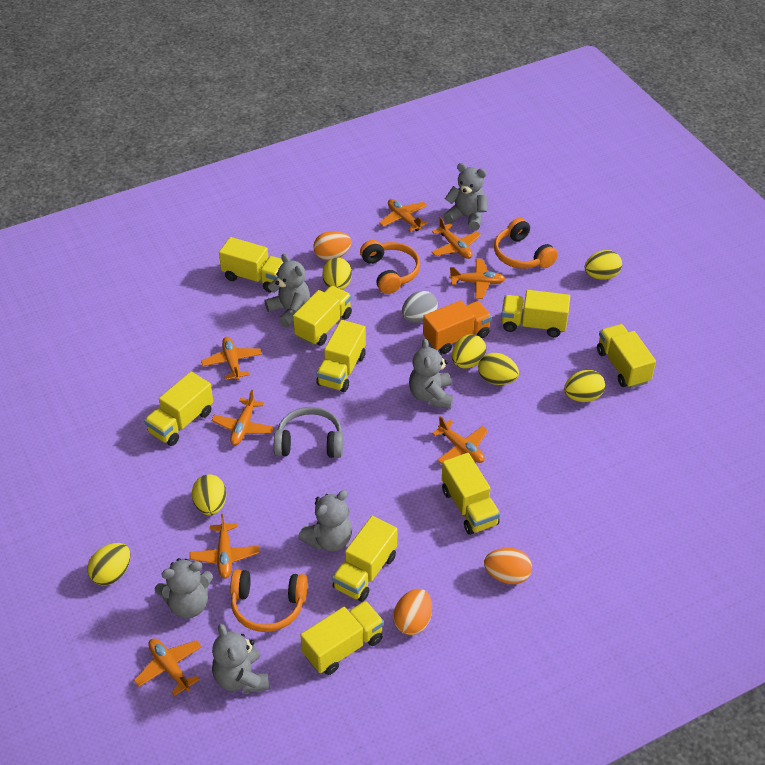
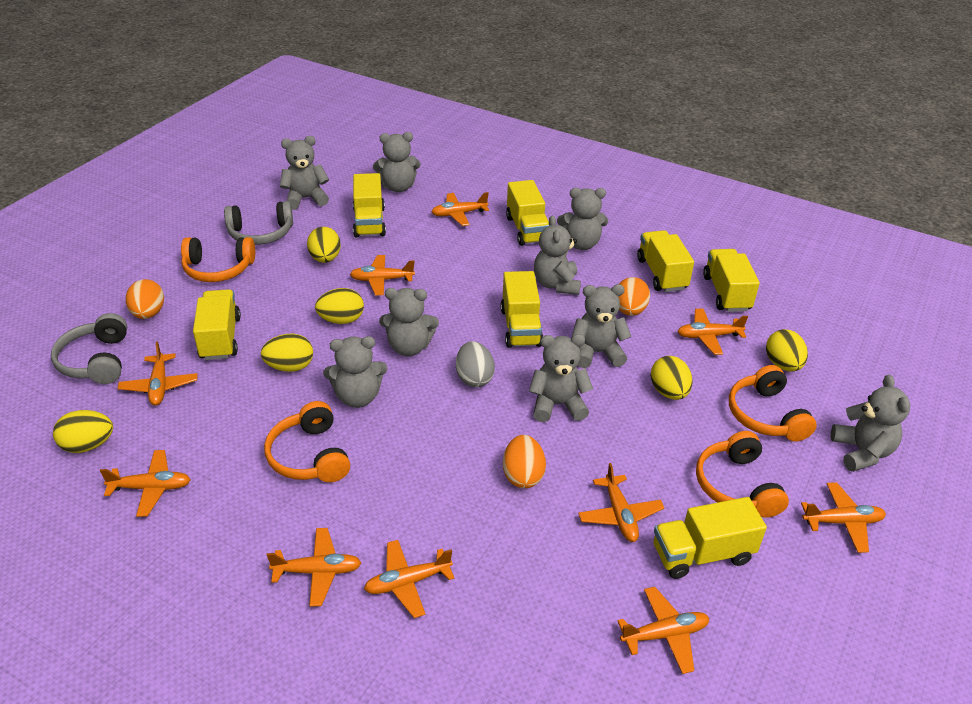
grey headphones: [274,407,343,458] = 1 -> [51,313,127,384] [224,201,293,245] = 2
grey teddy bear: [155,558,213,618] [212,624,269,693] [264,254,310,327] [298,490,352,551] [409,339,453,409] [443,163,487,231] = 6 -> [280,136,329,210] [323,336,387,408] [373,132,421,192] [379,288,439,356] [529,334,593,422] [534,215,581,295] [557,188,608,250] [571,284,632,368] [831,375,910,472] = 9
orange headphones: [230,569,308,632] [360,240,420,294] [494,218,558,269] = 3 -> [181,237,255,282] [264,401,350,482] [696,431,789,518] [729,365,817,442] = 4
orange plane: [134,638,202,696] [190,514,259,579] [201,337,262,380] [211,390,274,445] [379,199,428,232] [432,217,481,259] [432,416,488,464] [449,259,506,299] = 8 -> [100,450,191,517] [118,342,198,406] [267,528,361,607] [350,255,415,295] [364,540,454,618] [432,192,489,226] [578,463,664,542] [618,587,709,674] [677,308,748,355] [801,482,886,553] = 10
orange truck: [423,300,492,354] = 1 -> none = 0
yellow egg: [87,543,130,585] [192,474,226,515] [323,258,352,290] [452,334,487,369] [478,353,519,385] [564,370,605,402] [585,250,622,280] = 7 -> [53,410,113,453] [261,334,313,372] [307,227,341,263] [315,288,364,324] [651,356,693,400] [766,329,808,371] = 6
yellow truck: [144,372,213,446] [219,237,284,293] [293,286,352,346] [300,601,384,675] [316,320,366,392] [332,516,397,602] [442,453,500,535] [501,290,570,337] [597,324,656,388] = 9 -> [193,289,241,360] [353,173,386,237] [501,271,543,348] [506,180,549,246] [637,230,694,292] [654,497,767,579] [703,249,760,312] = 7

